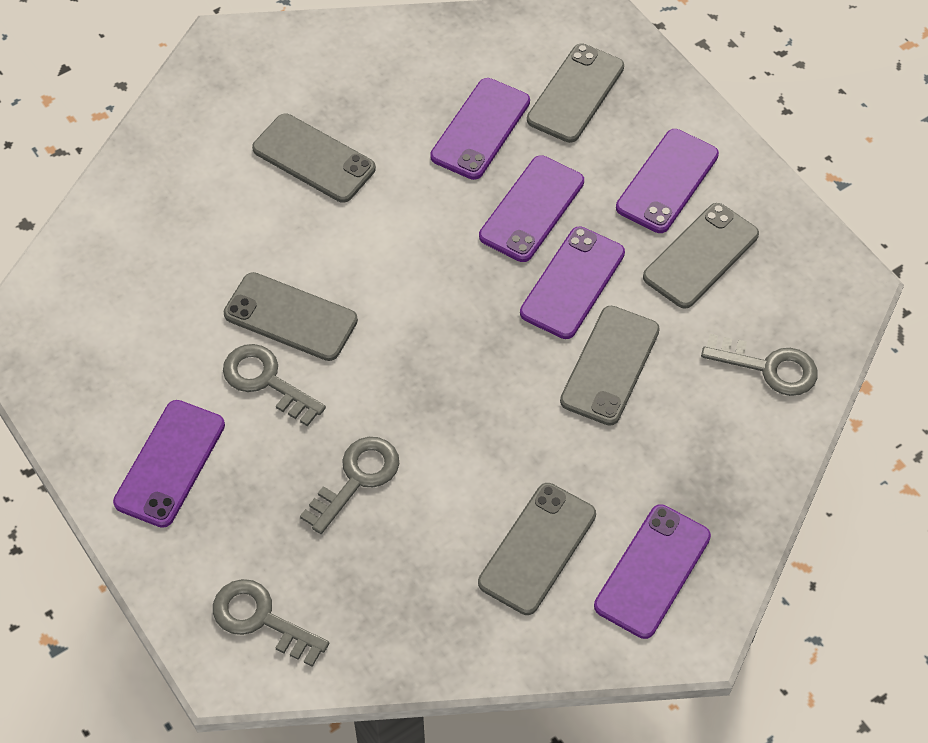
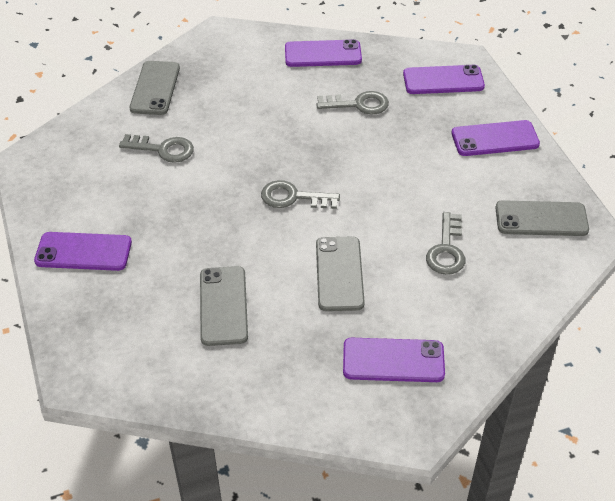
grey phone: [224,272,358,361] [252,114,376,203] [478,483,596,615] [527,43,624,143] [560,306,660,426] [643,203,759,309] = 6 -> [129,61,180,115] [200,266,248,346] [316,237,365,311] [496,200,589,236] = 4
purple phone: [113,400,225,528] [430,78,530,180] [479,155,584,262] [520,227,625,339] [594,504,711,639] [616,129,719,233] = 6 -> [34,232,132,271] [285,39,362,67] [343,338,445,382] [403,65,485,94] [452,120,540,156] = 5

